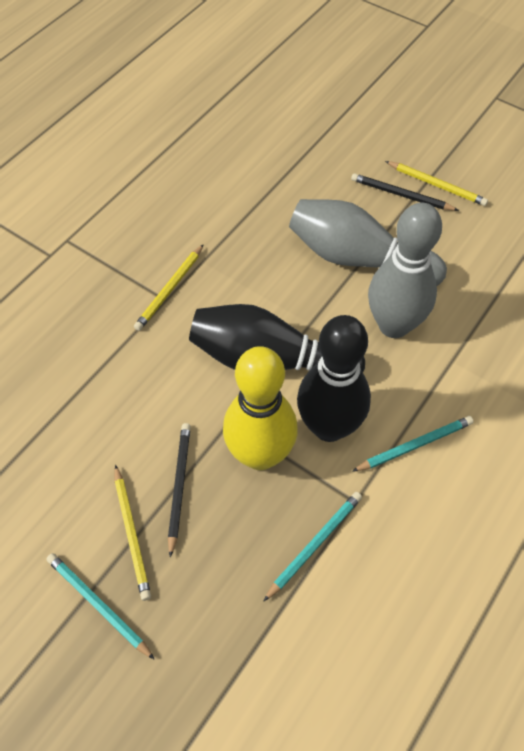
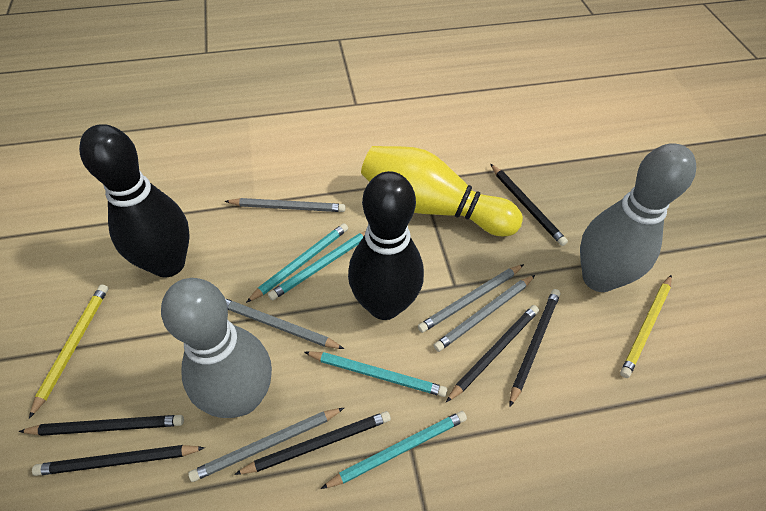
black pencil: [168,423,191,558] [351,173,459,211] = 2 -> [19,415,184,436] [32,445,205,476] [234,411,391,475] [446,305,539,402] [491,164,568,246] [509,289,560,407] = 6
grey pencil: none = 0 -> [188,408,344,482] [225,198,346,212] [225,299,344,349] [418,264,524,333] [433,275,535,352] = 5
turquoise pencil: [47,553,155,660] [264,492,362,601] [352,416,474,472] = 3 -> [246,223,348,303] [268,231,365,301] [304,351,448,397] [321,411,467,489] = 4
yellow pencil: [115,465,151,601] [134,244,204,331] [385,161,488,206] = 3 -> [29,284,108,419] [620,275,672,378] = 2

